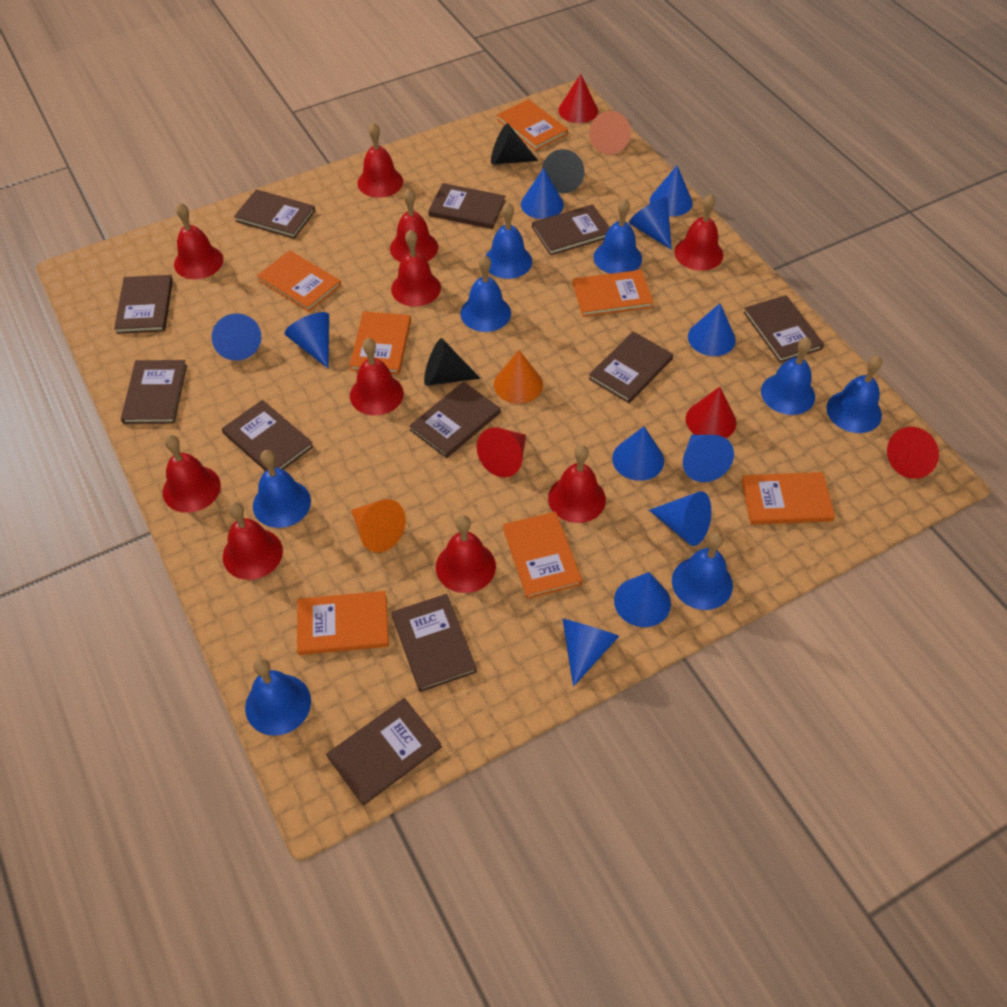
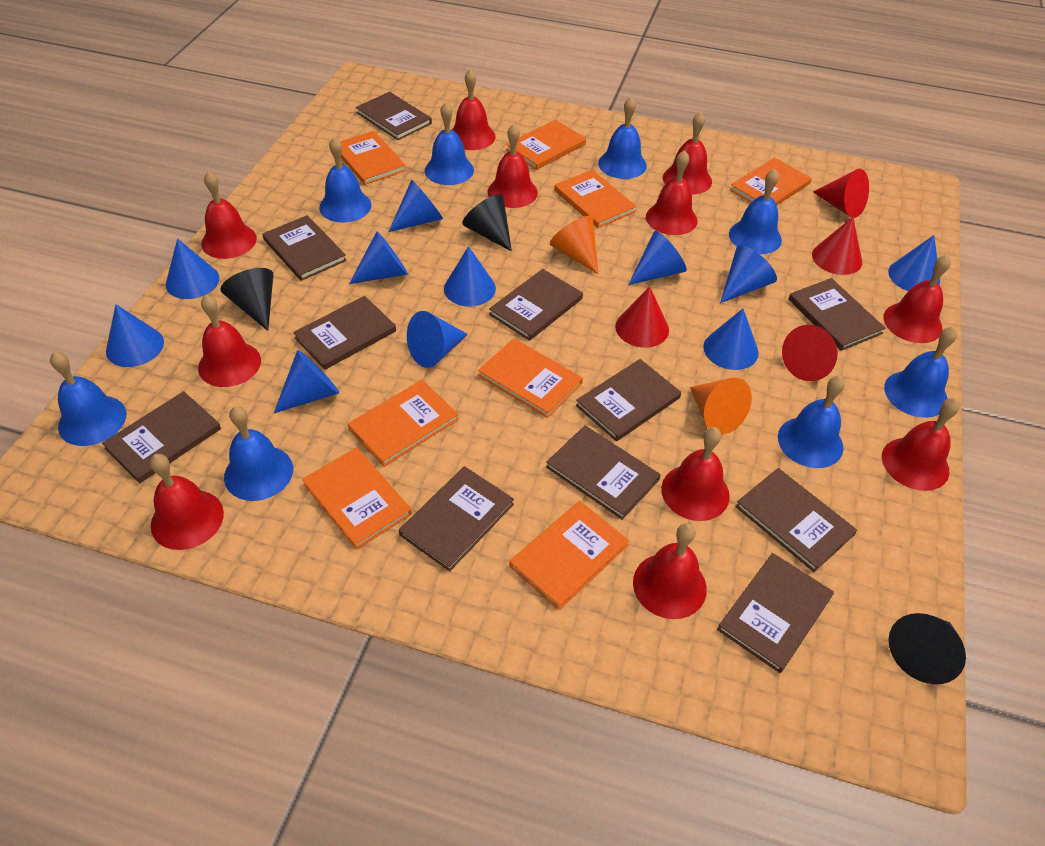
orange book: [257,250,341,312] [297,591,389,655] [349,311,411,375] [497,99,568,150] [503,512,582,599] [573,270,654,317] [741,472,835,525] = 7 -> [302,447,412,550] [340,131,406,185] [348,380,459,467] [478,338,583,418] [506,120,586,170] [510,501,629,610] [554,170,636,228] [730,157,812,205] = 8
orange cone: [351,499,406,553] [494,350,543,404] [589,111,631,155] = 3 -> [550,216,598,274] [690,377,752,434] = 2
red bell: [163,435,221,513] [174,203,223,279] [223,502,283,580] [350,338,404,416] [357,122,403,198] [390,188,438,262] [391,229,441,307] [436,515,496,593] [548,445,606,523] [675,194,723,271] = 10 -> [150,454,224,550] [198,295,261,387] [201,171,257,259] [452,69,496,150] [487,124,538,208] [633,523,707,619] [646,150,697,235] [661,427,730,521] [663,112,712,195] [882,398,960,491] [883,254,951,343] = 11

